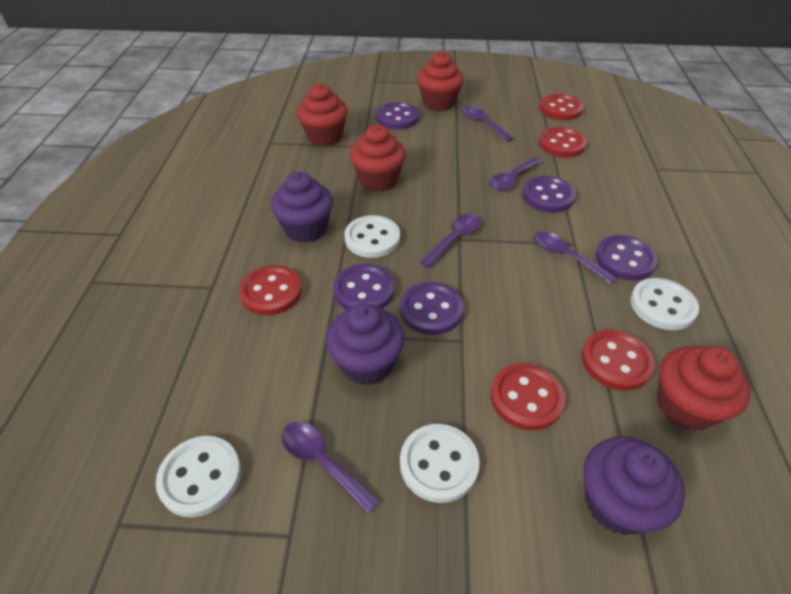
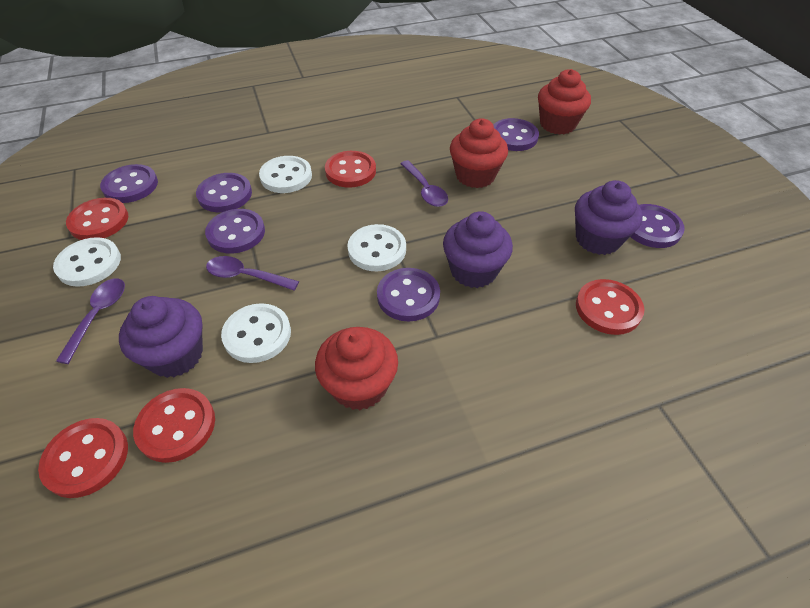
purple button: [333,264,395,310] [376,102,419,130] [400,282,463,335] [522,176,576,213] [596,235,658,281] = 5 -> [100,164,158,203] [196,173,252,212] [205,209,265,254] [377,268,440,322] [493,118,539,151] [630,204,685,248] = 6
purple spoon: [282,421,379,514] [420,214,480,268] [462,106,514,142] [489,157,542,191] [533,231,617,284] = 5 -> [56,278,125,364] [206,256,299,291] [400,160,448,207] = 3
red cupcake: [297,83,348,146] [350,125,406,192] [417,51,464,111] [656,346,750,431] = 4 -> [315,327,398,410] [450,118,508,188] [538,69,591,135] = 3

